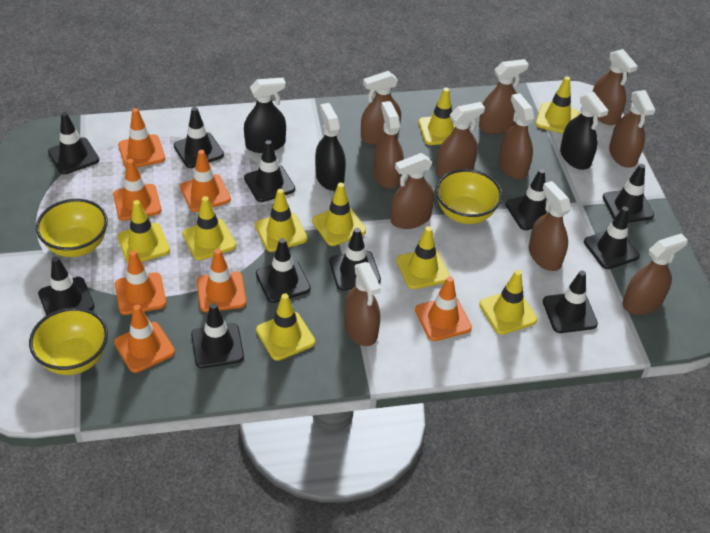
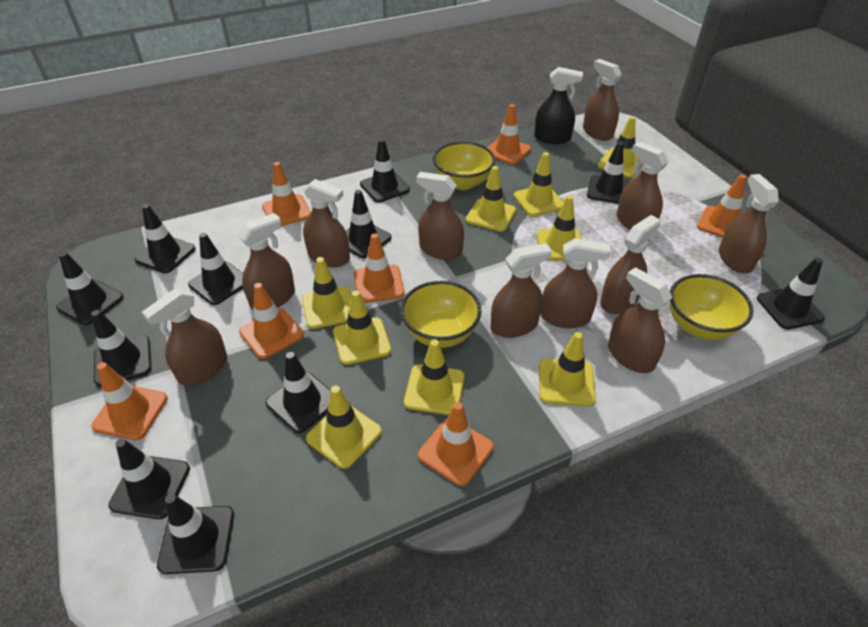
black spray bottle: [244,78,286,153] [315,103,346,191] [560,92,609,170] = 3 -> [534,67,583,144] = 1

